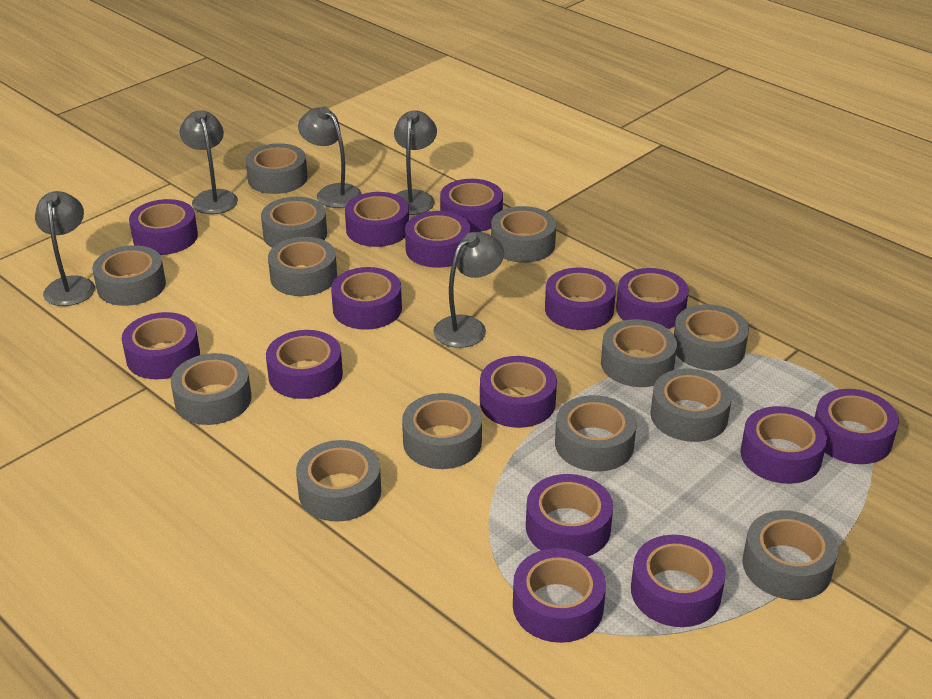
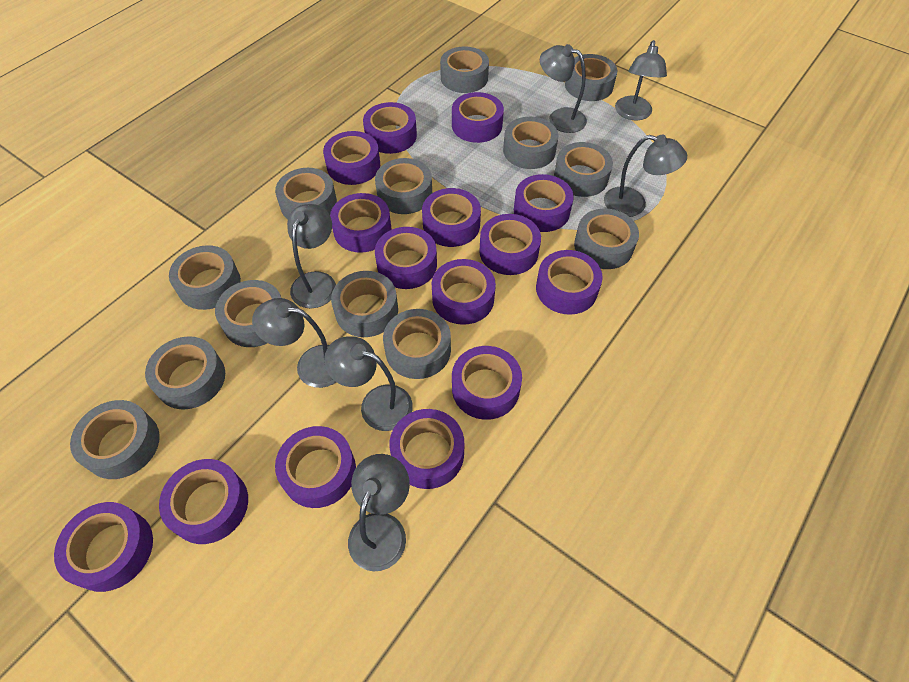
grey lamp: [35,191,95,306] [180,110,238,214] [298,106,362,208] [394,110,437,215] [433,232,504,348] = 5 -> [252,298,336,388] [287,204,336,308] [324,337,413,431] [348,454,410,571] [540,44,587,133] [604,135,687,217] [615,40,667,120] = 7

